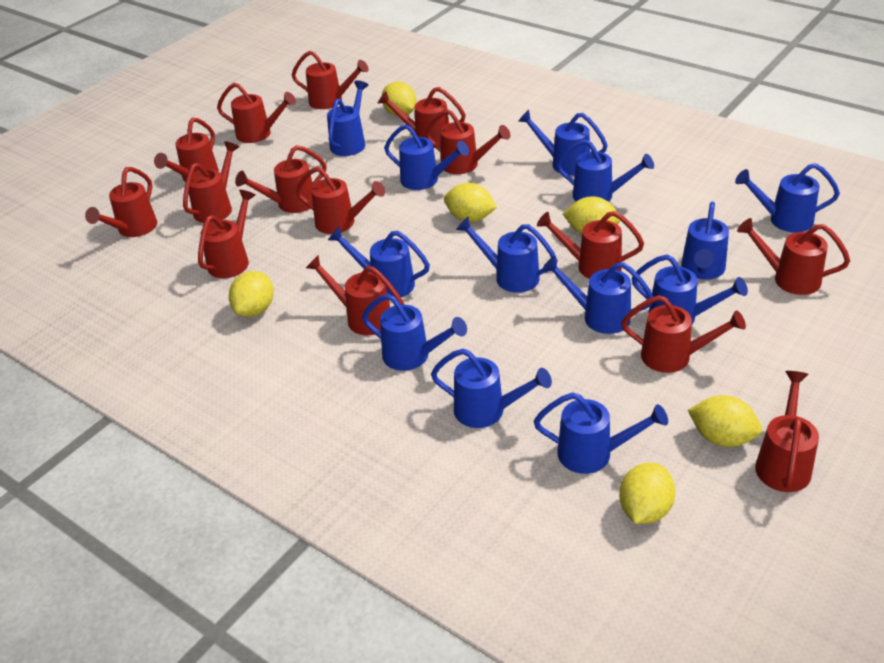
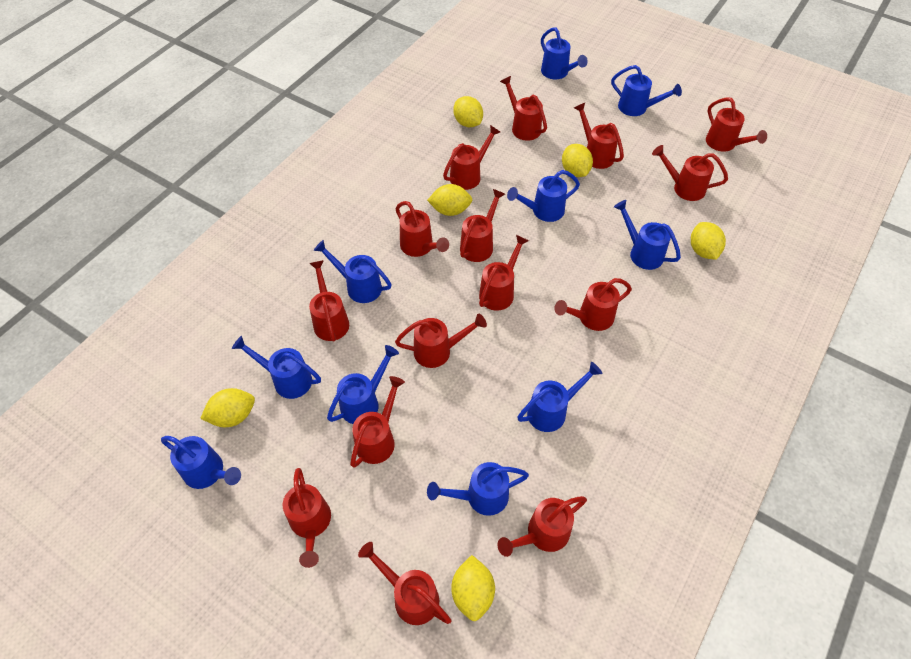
blue watering can: [327,80,368,156] [328,227,430,297] [362,294,467,371] [384,124,469,190] [431,348,552,428] [456,217,558,293] [519,110,608,175] [534,392,668,474] [542,256,653,334] [556,139,654,202] [632,254,748,324] [681,202,729,280] [735,163,840,233] = 13 -> [161,436,241,489] [232,336,321,399] [314,240,392,303] [327,345,399,424] [427,462,529,516] [507,170,580,222] [517,362,602,432] [541,27,588,79] [611,65,682,116] [614,200,681,270] = 10

